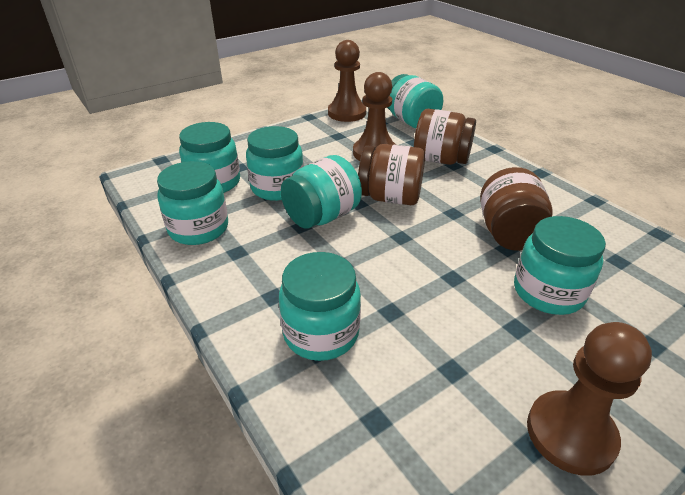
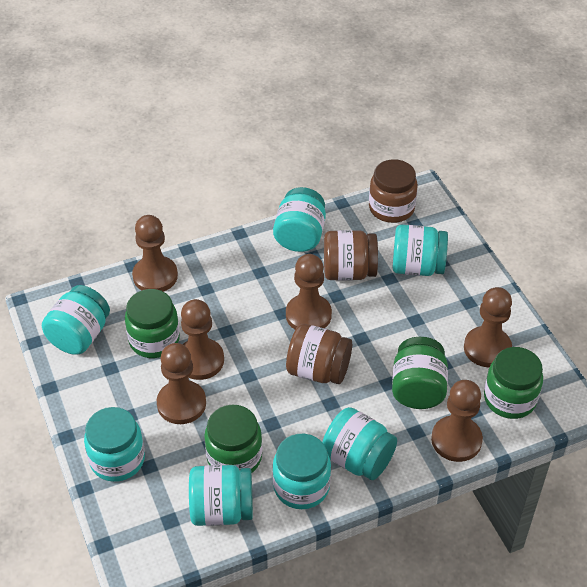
brown pawn: [328,40,366,122] [353,72,396,161] [527,322,652,476] = 3 -> [132,215,178,292] [157,343,206,424] [181,299,224,380] [286,254,332,330] [431,380,483,462] [464,287,512,367] = 6
green jar: none = 0 -> [125,289,180,358] [204,405,262,473] [392,337,448,409] [484,347,543,419] = 4

